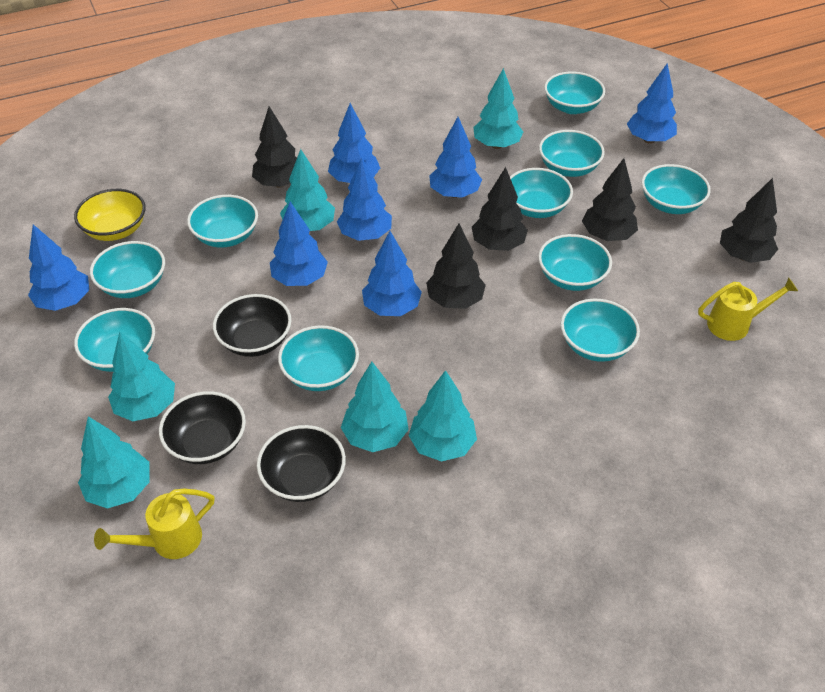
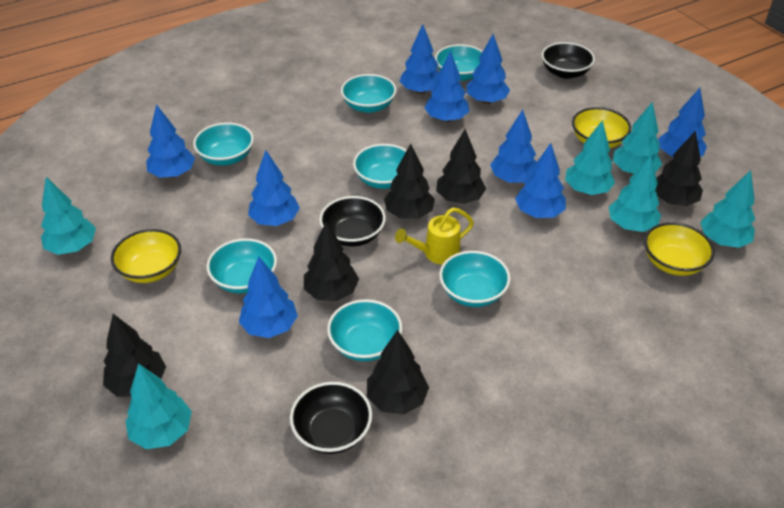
black tree: [252,106,297,187] [426,223,486,309] [472,167,528,251] [582,158,638,241] [720,178,778,263] = 5 -> [103,314,166,397] [304,222,359,301] [367,330,429,414] [384,143,435,219] [436,129,486,204] [655,131,703,206] = 6
blue tree: [28,224,89,311] [270,202,328,286] [328,103,380,183] [337,157,392,241] [362,231,422,316] [429,117,482,198] [627,63,677,144] = 7 -> [146,104,195,178] [239,257,298,338] [248,150,300,226] [399,24,439,94] [424,51,469,122] [467,34,510,104] [490,109,537,183] [515,143,566,218] [658,88,707,157] = 9
turquoise bowl: [74,308,155,372] [90,241,165,298] [187,195,258,247] [278,325,359,391] [510,168,573,218] [538,234,612,291] [539,130,605,177] [544,72,605,114] [561,299,640,362] [642,164,711,214] = 10 -> [193,122,254,166] [207,238,277,293] [327,299,403,361] [341,74,396,113] [353,144,407,189] [435,44,483,81] [439,251,511,307] = 7
yellow bowl: [74,189,146,241] = 1 -> [111,229,181,283] [572,107,631,148] [644,222,715,276] = 3
yellow watering can: [94,488,215,559] [698,278,798,341] = 2 -> [395,207,474,265] = 1

